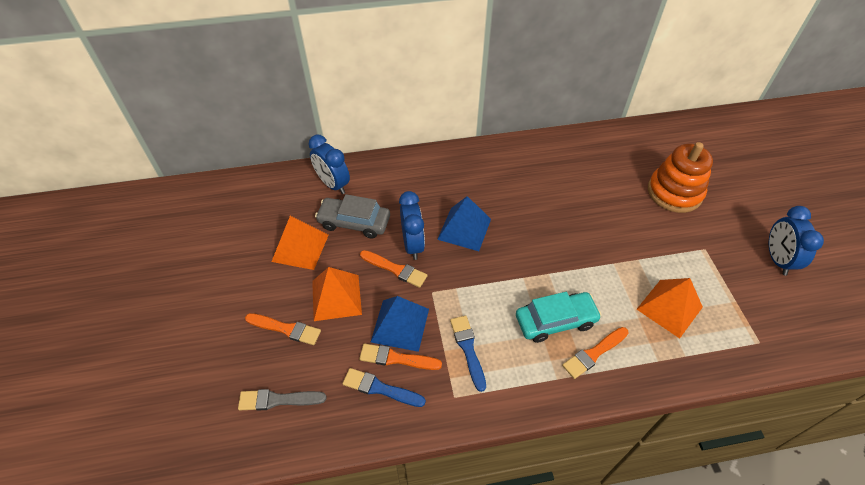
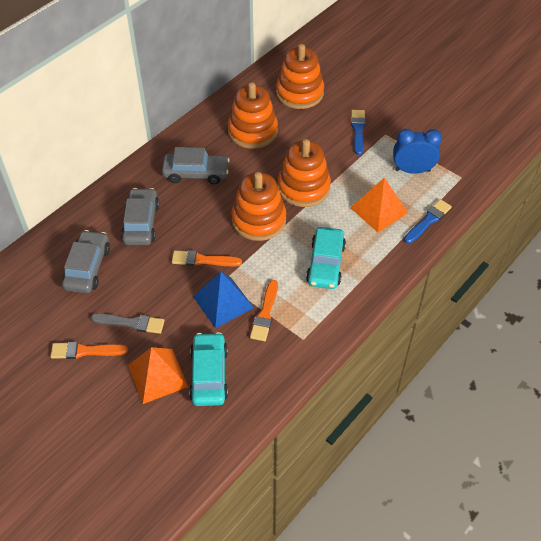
blue clock: [309,134,350,194] [399,191,425,260] [769,206,824,276] = 3 -> [393,129,442,174] = 1
blue pyramid: [371,296,429,352] [437,196,491,251] = 2 -> [193,272,254,328] = 1
grey car: [315,194,390,239] = 1 -> [62,230,110,293] [121,188,159,245] [162,147,230,184] = 3
orange brush: [245,313,321,345] [359,344,442,370] [360,250,428,288] [562,327,629,379] = 4 -> [50,342,128,359] [172,250,242,266] [250,280,278,341] = 3
orange pyramid: [272,216,329,270] [312,267,362,321] [637,278,703,339] = 3 -> [128,347,188,404] [350,178,408,232] = 2
orange stacking toy: [648,142,713,213] = 1 -> [228,82,278,149] [231,172,286,241] [276,44,324,109] [278,139,331,207] = 4
turquoise car: [516,292,602,343] = 1 -> [189,332,228,406] [306,227,346,289] = 2

